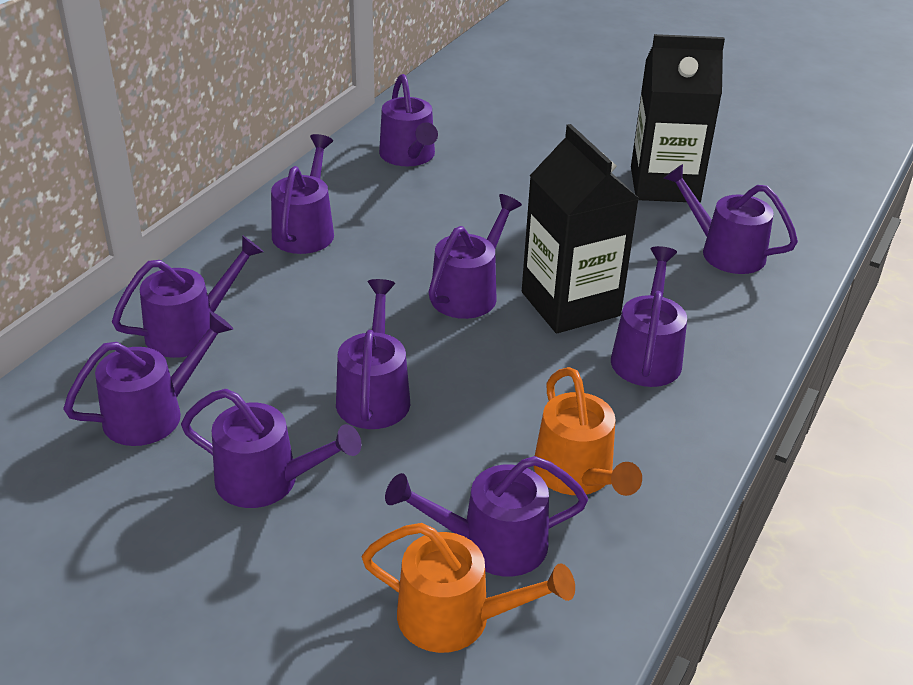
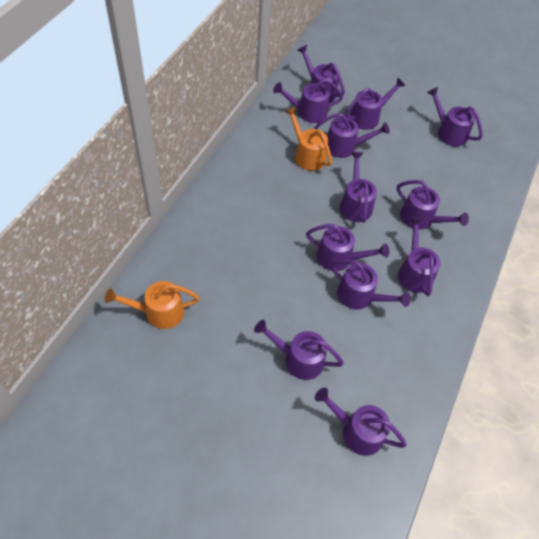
black carton: [522,124,639,333] [631,34,725,202] = 2 -> none = 0
purple watering can: [63,311,233,446] [112,235,264,358] [181,389,362,508] [271,134,334,254] [336,279,410,429] [379,74,438,166] [385,456,588,577] [428,194,522,319] [611,246,687,387] [663,164,798,274] = 10 -> [254,320,344,380] [273,79,343,123] [298,45,345,103] [306,224,389,271] [314,113,390,158] [315,388,407,456] [330,260,411,310] [340,152,377,223] [345,78,406,130] [397,180,469,230] [398,218,441,296] [427,87,483,147] = 12

